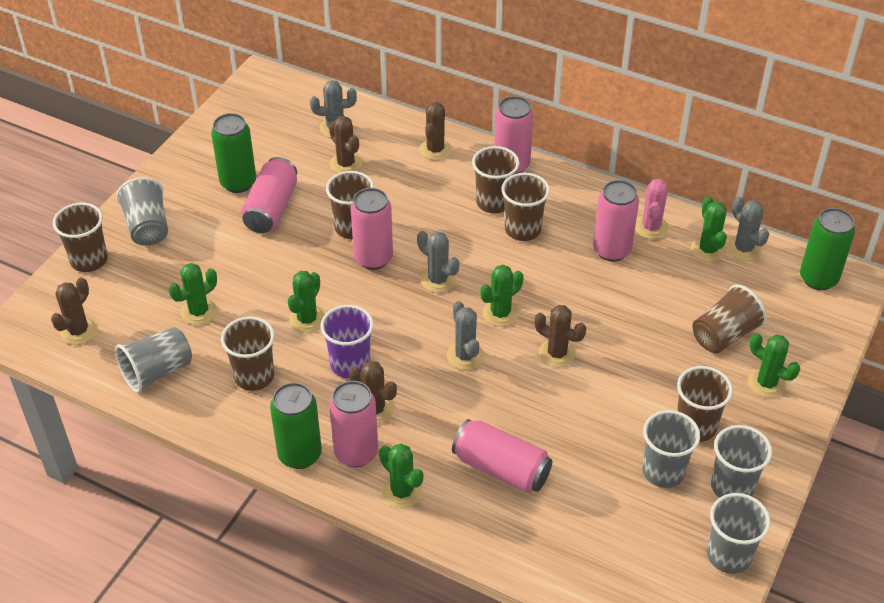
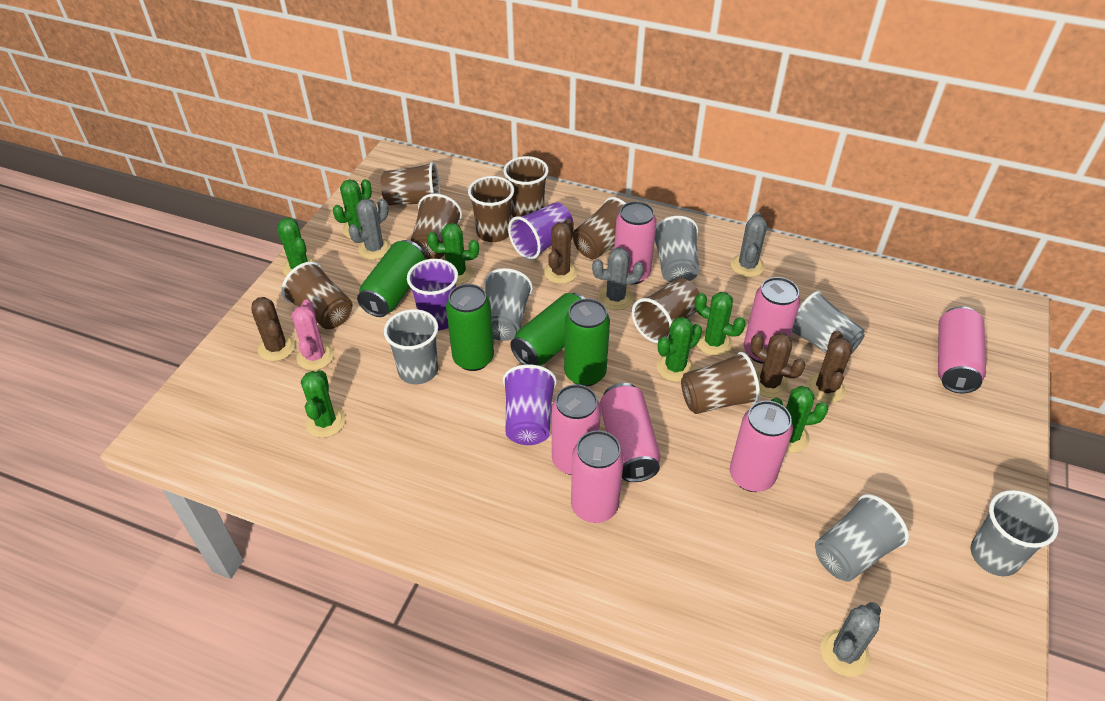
brown cactus: [51,277,97,345] [329,116,362,173] [349,361,397,424] [419,102,452,160] [534,305,586,368] = 5 -> [251,297,295,361] [544,219,578,284] [750,333,805,398] [806,331,853,403] = 4
brown cup: [53,203,108,272] [221,316,275,391] [326,171,374,239] [472,146,519,213] [501,173,550,241] [677,366,733,442] [692,284,767,354] = 7 -> [281,262,352,329] [381,162,440,205] [410,194,462,259] [468,176,514,242] [503,156,549,217] [573,197,626,259] [632,278,699,343] [681,352,760,414] = 8
green cactus: [169,263,217,325] [288,271,325,333] [379,444,423,509] [480,265,524,327] [691,196,727,262] [748,333,800,398] = 6 -> [277,217,317,276] [301,370,345,438] [333,179,372,239] [427,223,479,285] [657,317,702,382] [695,292,746,356] [771,386,828,453] = 7
green can: [211,113,256,193] [270,382,322,469] [800,208,855,290] = 3 -> [357,240,425,317] [446,284,494,371] [510,293,586,366] [564,299,610,386] = 4
grey cup: [115,327,192,393] [116,177,168,245] [642,410,700,488] [707,493,771,574] [711,425,772,498] = 5 -> [384,309,438,384] [484,268,533,341] [655,216,699,282] [792,291,865,354] [815,494,909,582] [971,490,1059,576] = 6
pink can: [241,157,297,233] [329,381,378,467] [351,188,393,270] [452,419,552,493] [494,96,534,174] [593,180,639,262] = 6 -> [552,384,601,475] [571,430,624,523] [600,383,661,482] [614,201,657,284] [730,400,793,492] [744,277,800,364] [938,306,986,393] = 7
purple cup: [321,305,374,378] = 1 -> [407,259,458,330] [503,364,557,445] [508,203,573,260] = 3

